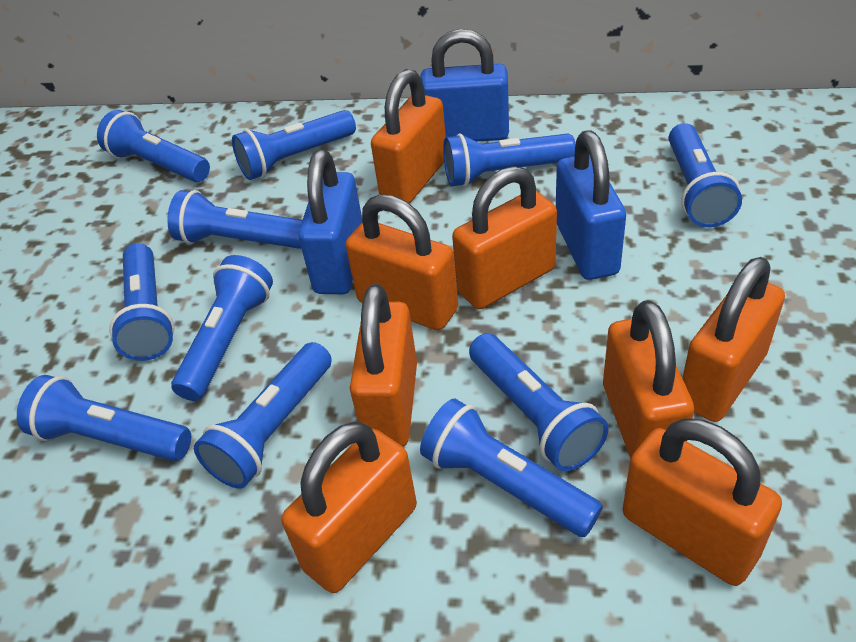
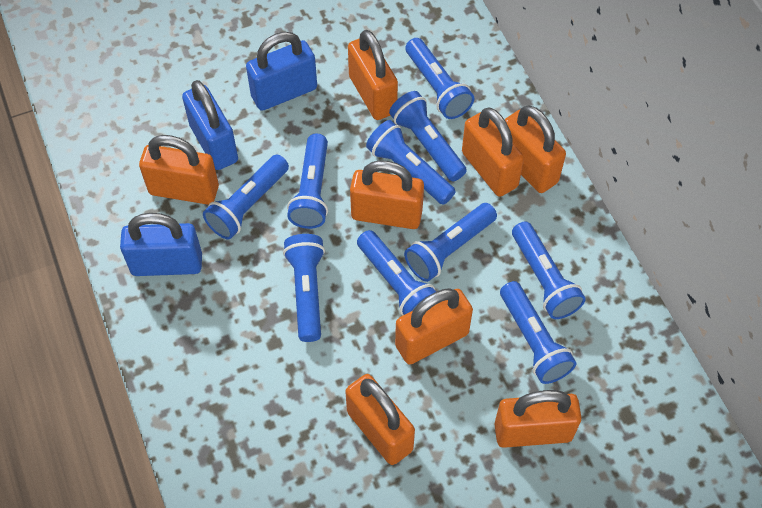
blue flashlight: [17,375,191,461] [97,110,210,182] [109,243,174,361] [167,190,302,249] [171,255,273,401] [194,342,332,488] [232,110,356,180] [420,398,603,537] [443,134,576,187] [469,333,609,471] [669,123,742,227] = 11 -> [203,155,289,240] [283,234,325,342] [287,134,328,229] [357,230,436,315] [366,120,456,205] [389,91,467,182] [404,203,497,282] [405,38,474,119] [500,281,576,384] [512,221,586,319] = 10

